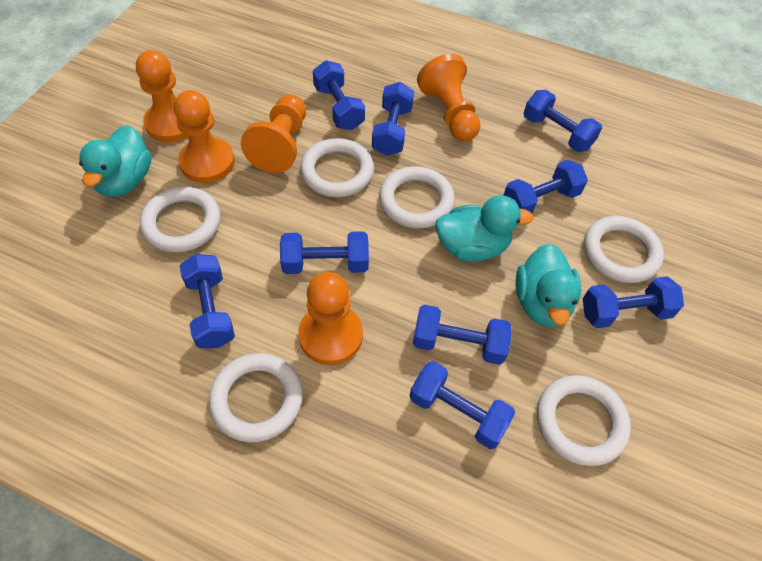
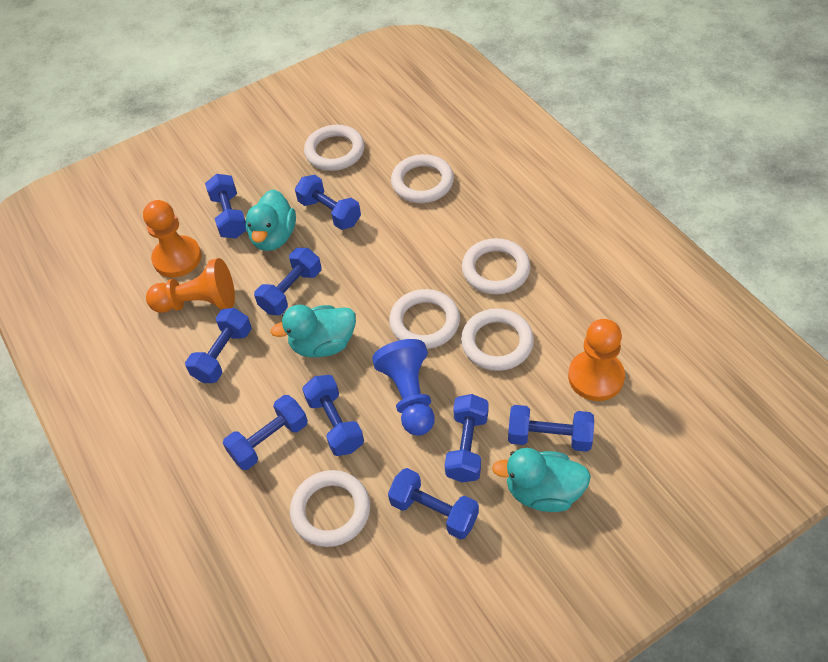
blue pawn: none = 0 -> [372,339,435,436] = 1
orange pawn: [136,50,189,142] [174,90,235,183] [241,94,306,173] [299,272,363,365] [417,54,480,141] = 5 -> [143,200,202,278] [146,258,235,313] [568,319,625,401] = 3

